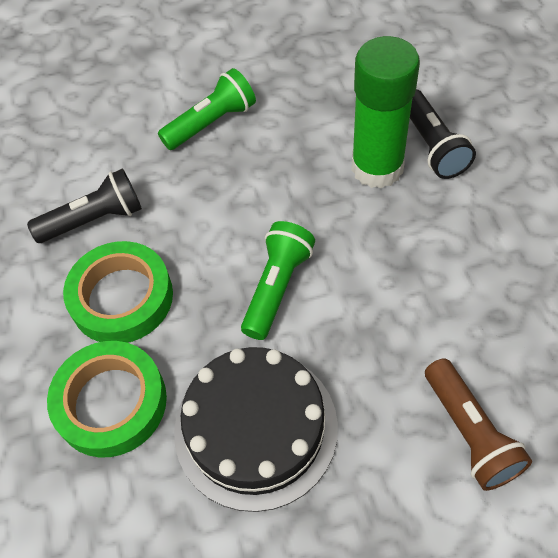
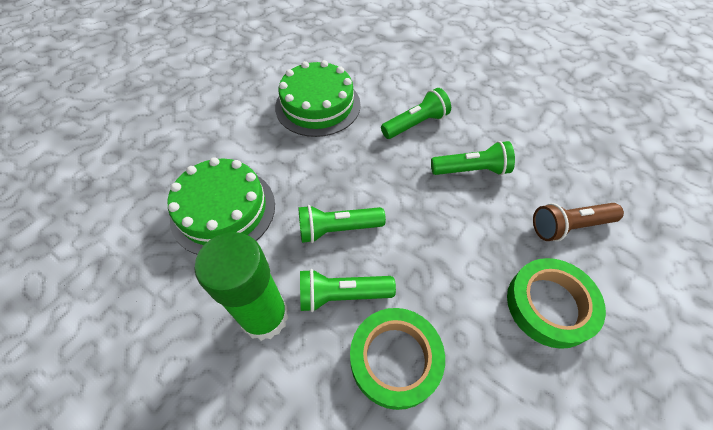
black cake: [174,347,338,512] = 1 -> none = 0
black flashlight: [27,168,142,243] [410,89,476,179] = 2 -> none = 0
green cake: none = 0 -> [168,157,275,255] [275,60,361,137] = 2
green flashlight: [158,68,256,150] [241,221,315,340] = 2 -> [299,205,386,243] [300,269,396,312] [381,88,451,139] [431,141,515,175] = 4

